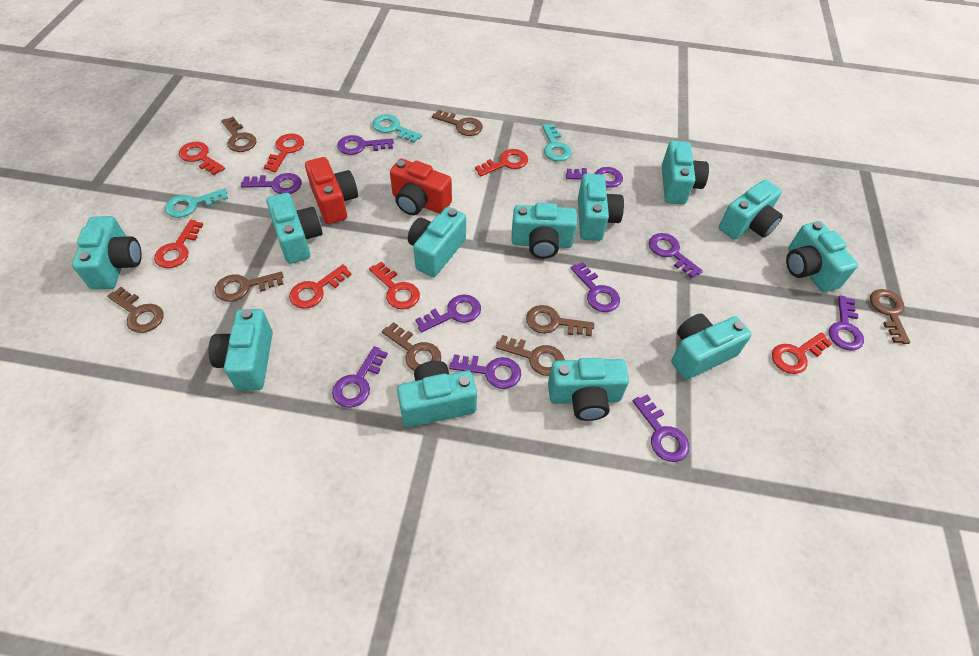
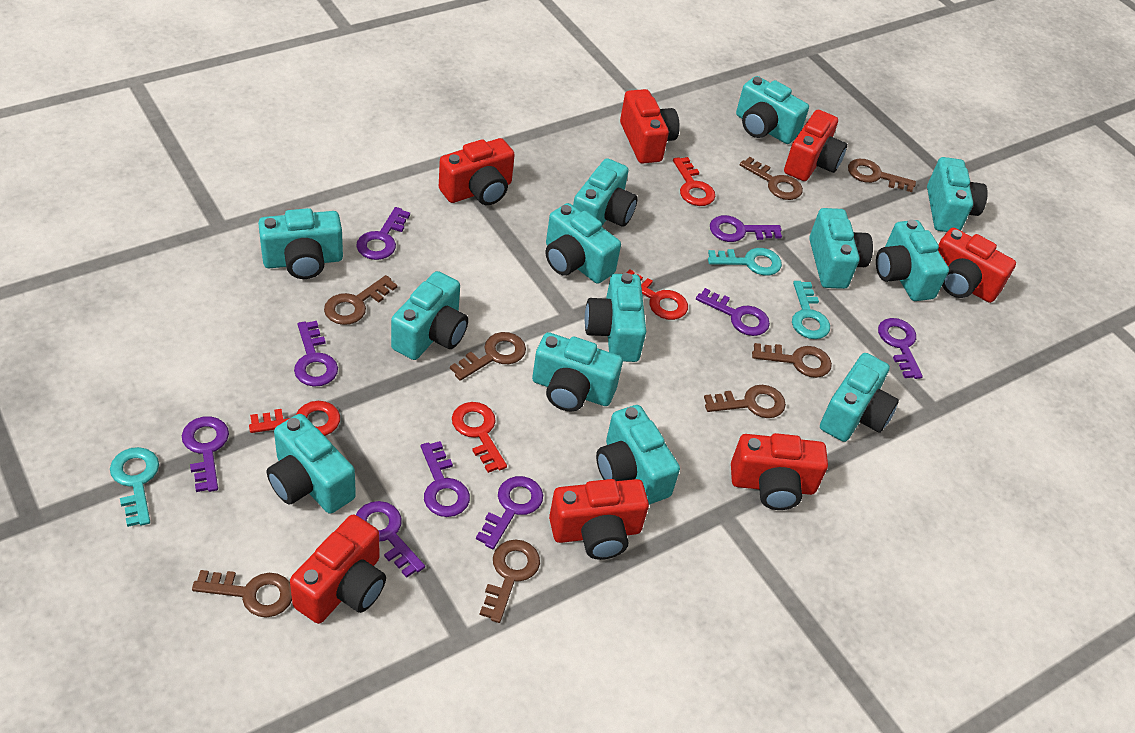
purple key: [241,173,302,194] [332,346,388,408] [337,135,394,155] [415,294,481,333] [449,354,521,389] [566,167,623,188] [571,262,620,312] [633,394,689,462] [649,233,703,278] [829,295,864,351] = 10 -> [182,416,229,492] [294,321,338,387] [356,207,410,260] [356,501,425,578] [421,441,470,517] [476,476,543,549] [696,288,770,336] [710,215,782,242] [878,318,923,379] = 9
red camera: [305,157,358,224] [390,159,452,215] = 2 -> [290,515,386,624] [439,138,515,205] [549,479,649,560] [620,89,680,163] [731,433,828,510] [784,110,847,181] [938,228,1016,303] = 7
red key: [154,220,204,268] [179,142,225,175] [264,133,304,172] [289,264,352,309] [369,261,420,309] [475,149,528,176] [772,332,833,374] = 7 -> [249,401,340,436] [452,402,507,473] [626,269,688,320] [673,157,715,206] = 4
turquoise camera: [72,216,142,290] [208,309,273,391] [267,193,322,264] [397,361,477,427] [408,207,466,277] [512,203,577,259] [548,358,629,421] [578,174,624,241] [662,141,709,204] [671,313,752,380] [719,180,783,240] [786,221,858,292] = 12 -> [258,208,343,279] [267,414,356,514] [391,271,468,360] [532,332,623,412] [546,203,621,284] [573,158,638,227] [585,273,646,362] [596,405,680,505] [736,76,809,144] [809,208,873,289] [820,353,899,442] [876,219,949,301] [927,157,988,232] = 13

